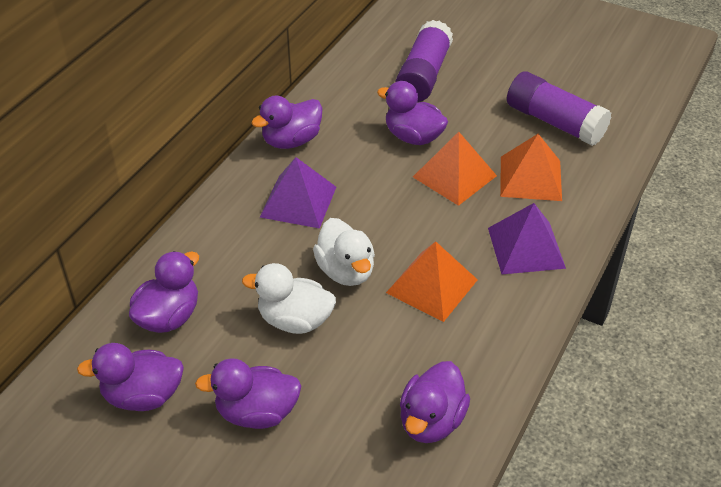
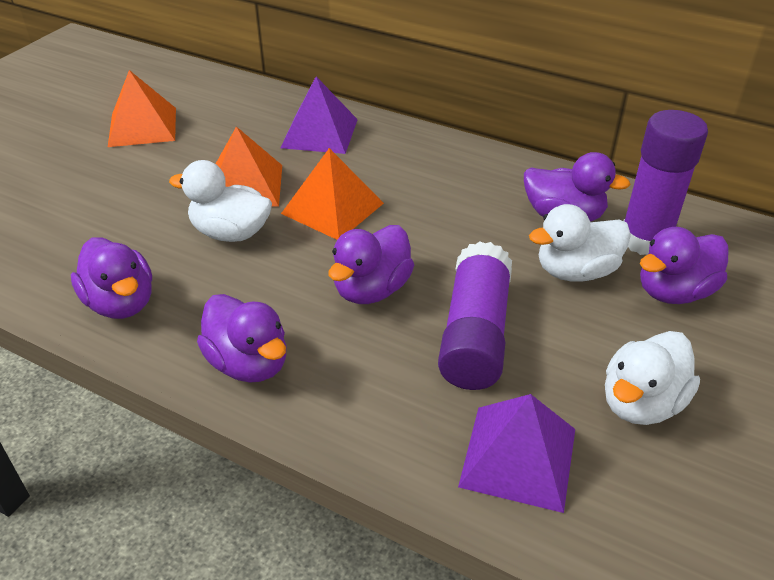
purple duck: [77,343,184,411] [129,251,199,333] [195,358,301,429] [251,96,322,149] [377,81,448,145] [400,361,470,443] = 6 -> [71,238,152,319] [197,294,286,383] [329,225,414,304] [524,152,631,222] [640,227,728,304] = 5
white duck: [242,263,336,334] [313,218,375,286] = 2 -> [169,160,272,242] [529,204,631,282] [605,331,700,425] = 3

